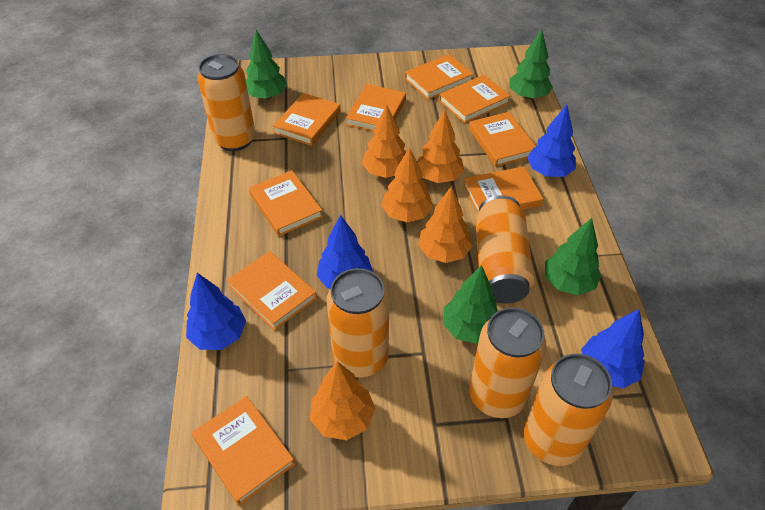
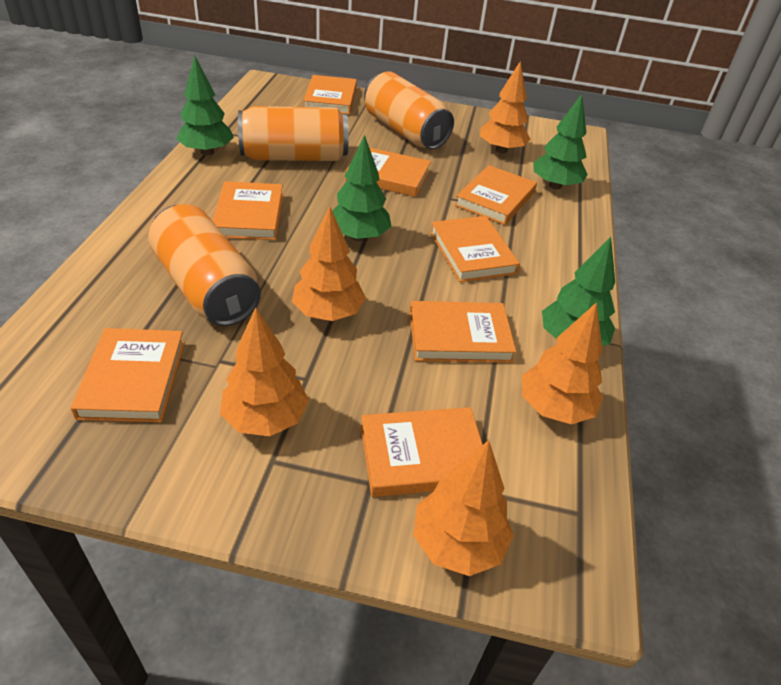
blue tree: [186,273,246,350] [317,215,373,289] [527,105,576,177] [581,309,645,388] = 4 -> none = 0
orange book: [192,396,295,506] [227,251,317,330] [249,170,323,236] [273,93,341,146] [346,84,406,132] [405,54,473,100] [439,75,511,123] [463,166,543,214] [469,112,536,167] = 9 -> [71,328,185,422] [213,181,283,240] [303,75,357,115] [345,147,431,197] [361,407,483,497] [410,301,516,363] [430,216,520,282] [455,165,537,225] = 8
orange can: [198,54,255,151] [326,268,389,377] [469,307,546,418] [475,195,534,304] [524,354,613,466] = 5 -> [148,204,261,326] [238,106,349,161] [364,71,454,149] = 3

